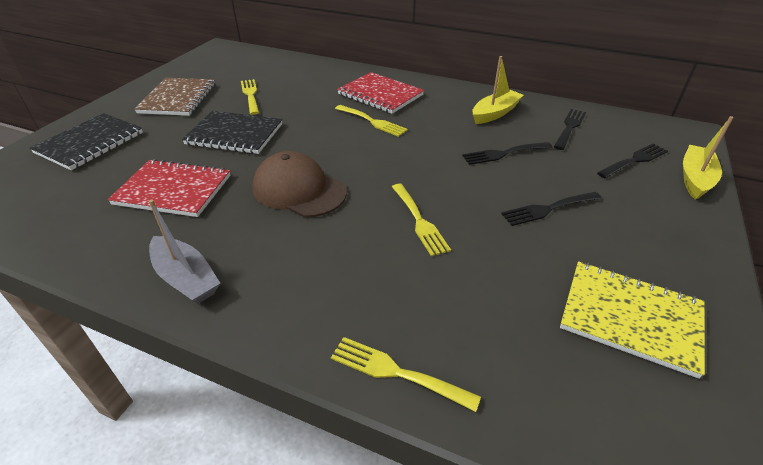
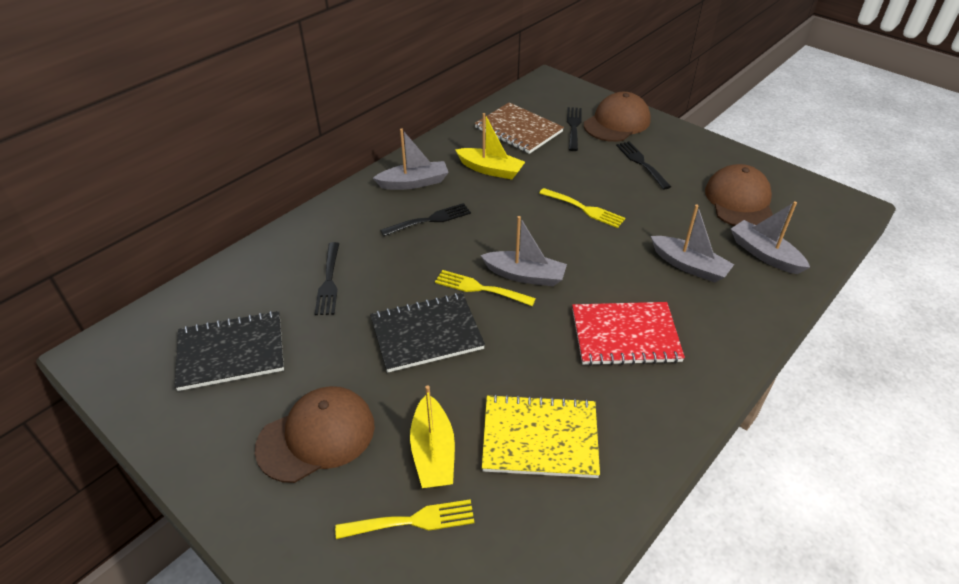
brown cap: [252,151,347,217] = 1 -> [255,386,375,483] [584,92,651,142] [705,164,773,226] = 3
grey boat: [149,199,220,304] = 1 -> [373,128,449,190] [480,216,567,286] [651,205,734,283] [731,201,810,274] = 4
red notebook: [108,159,230,217] [337,72,424,114] = 2 -> [572,302,685,366] = 1
yellow fork: [241,79,259,115] [331,337,481,412] [335,105,408,137] [392,184,451,256] = 4 -> [335,499,475,539] [435,270,536,306] [539,188,625,228] = 3

